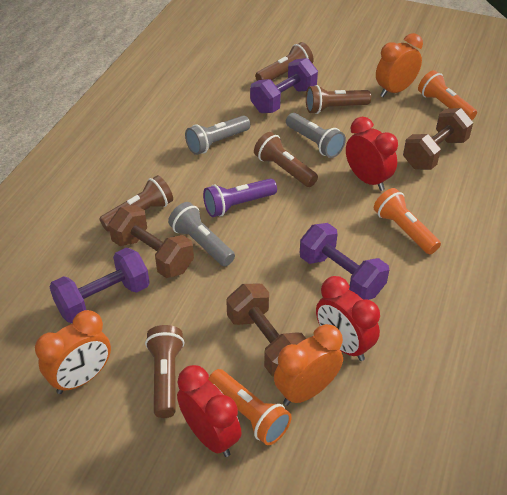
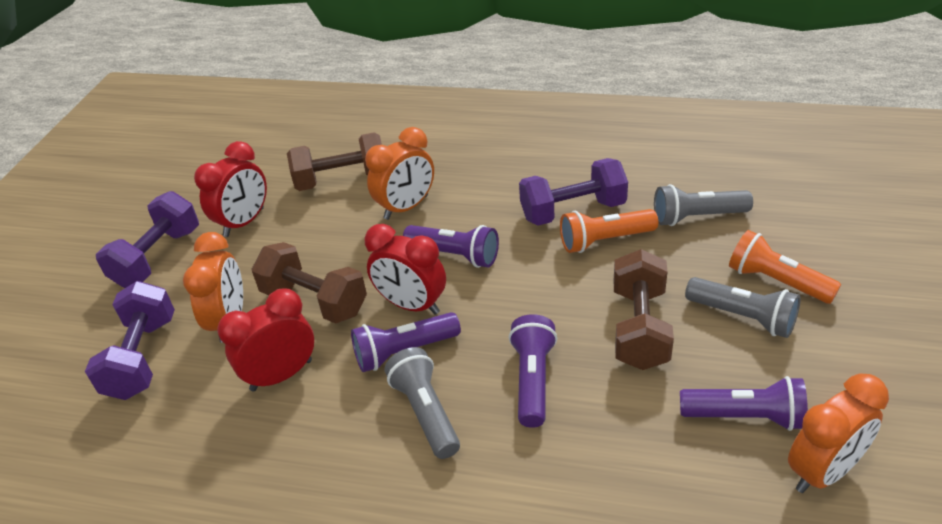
brown flashlight: [99,175,173,232] [145,325,184,418] [254,132,318,187] [255,42,314,81] [306,85,371,114] = 5 -> none = 0
orange flashlight: [208,369,292,445] [374,188,441,254] [418,70,477,120] = 3 -> [560,209,658,253] [729,230,841,304] = 2
purple flashlight: [203,178,277,217] = 1 -> [351,312,461,372] [403,225,499,268] [509,314,557,428] [680,376,808,431] = 4

